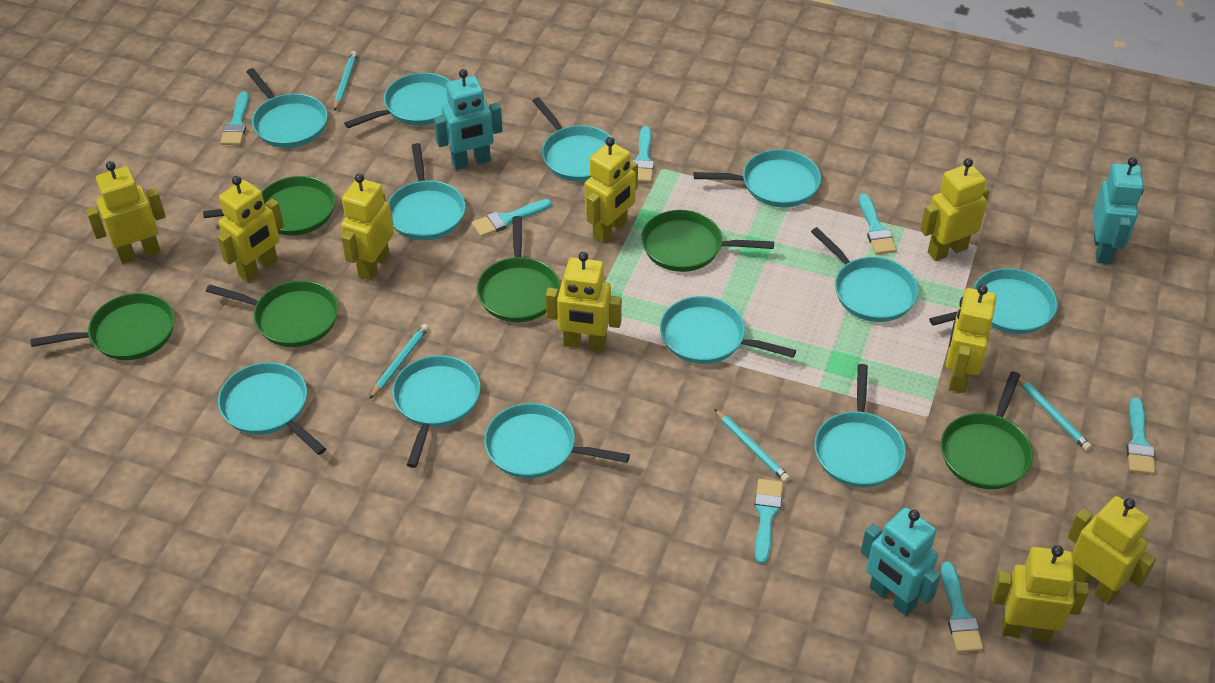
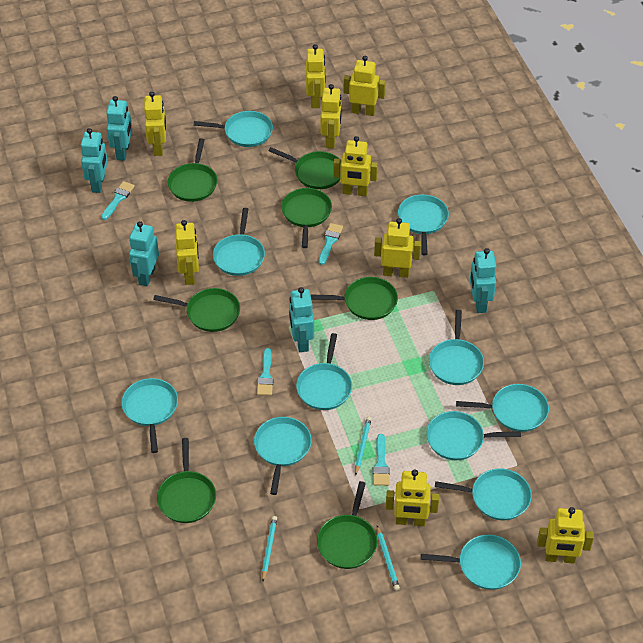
green pan: [30,293,175,360] [203,176,335,236] [206,280,338,347] [477,216,560,322] [641,210,774,272] [941,371,1033,489] = 6 -> [153,288,240,332] [157,438,216,523] [168,138,218,202] [268,147,340,189] [281,188,332,248] [311,277,398,320] [317,481,378,569] = 7
turquoise brush: [220,92,249,145] [472,199,552,237] [632,126,654,182] [754,479,783,564] [859,194,897,254] [941,561,983,653] [1126,397,1155,474] = 7 -> [101,181,135,220] [257,348,273,395] [319,223,343,265] [373,434,389,486] = 4
turquoise pan: [218,362,326,455] [246,68,328,148] [344,73,450,128] [388,143,466,240] [392,355,481,468] [484,403,630,479] [533,97,617,182] [660,296,796,364] [694,149,821,207] [811,227,919,322] [814,364,906,488] [929,268,1057,334] = 12 -> [122,378,178,453] [194,111,273,147] [213,208,265,276] [254,417,312,495] [296,333,352,410] [398,194,449,255] [421,535,521,590] [426,411,521,460] [429,310,484,385] [435,468,532,521] [456,384,549,432] = 11
turquoise pencil: [334,51,357,111] [370,324,429,399] [714,409,790,482] [1018,377,1092,451] = 4 -> [262,516,277,581] [355,417,371,476] [377,526,400,590] = 3
turquoise robot: [434,69,503,170] [861,507,941,616] [1093,157,1144,264] = 3 -> [81,128,108,193] [106,96,132,161] [129,221,159,286] [289,287,314,352] [470,248,496,313] = 5

